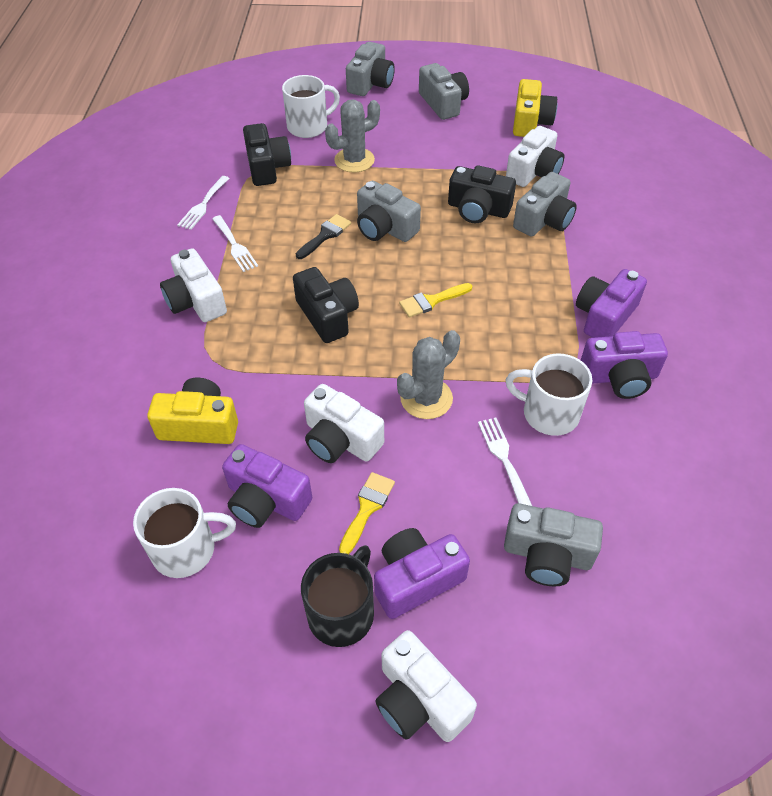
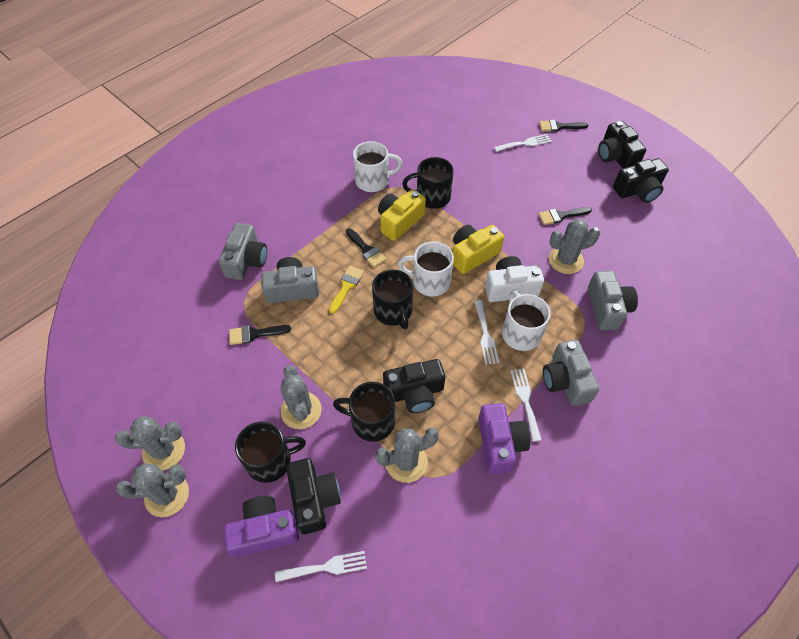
black brush: [296,214,351,259] = 1 -> [229,325,291,345] [346,228,386,267] [538,207,592,225] [539,120,588,132] = 4
black camera: [243,123,291,186] [293,267,359,343] [448,165,516,223] = 3 -> [286,458,341,534] [383,359,445,413] [598,121,646,168] [613,158,669,203] = 4
black mug: [301,545,374,647] = 1 -> [235,422,306,483] [333,382,395,442] [372,269,413,329] [402,157,453,209] = 4
grey cactus: [325,99,380,173] [397,330,460,419] = 2 -> [115,416,185,471] [116,463,189,517] [281,365,322,429] [375,427,439,483] [549,219,600,274] = 5
grey camera: [346,42,395,96] [357,181,421,242] [419,63,469,120] [504,503,603,587] [513,172,577,237] = 5 -> [219,223,267,280] [261,257,319,303] [543,340,599,406] [588,270,638,330] = 4
purple camera: [222,444,312,528] [374,528,470,619] [576,269,647,338] [581,331,668,399] = 4 -> [224,496,299,557] [478,403,530,474] = 2
white camera: [160,248,227,322] [304,384,384,463] [376,630,477,742] [506,126,564,187] = 4 -> [485,256,544,302] = 1
white fork: [177,176,230,230] [212,215,258,272] [478,417,532,506] = 3 -> [275,551,367,582] [474,300,499,364] [494,134,552,152] [511,369,541,442] = 4
yellow brush: [339,472,395,554] [399,283,472,318] = 2 -> [329,266,364,314] = 1

